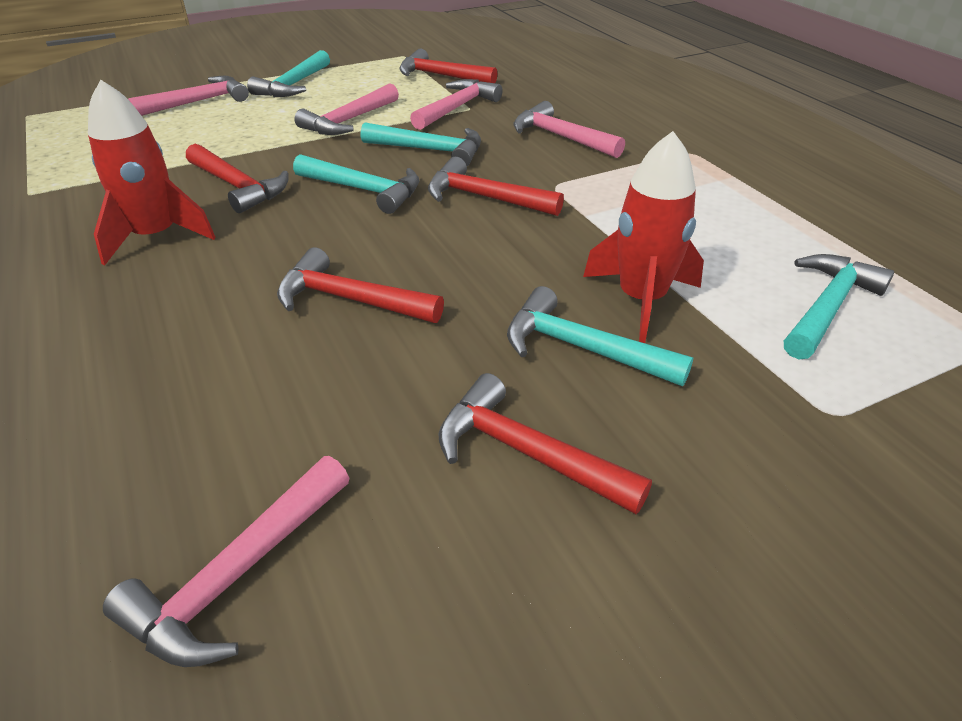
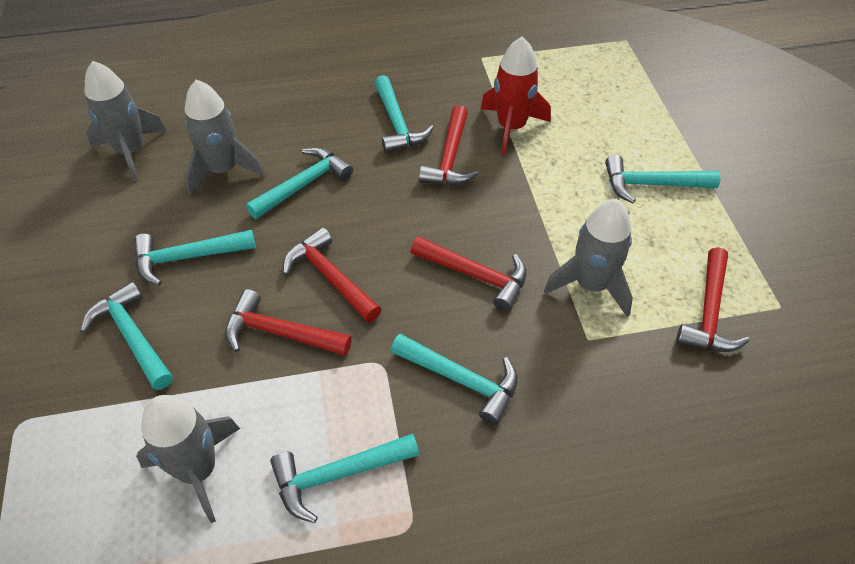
grey rocket: none = 0 -> [84,61,166,181] [136,395,240,523] [184,79,265,195] [544,199,633,317] = 4
pink hammer: [103,456,349,667] [128,76,249,116] [294,83,399,135] [410,79,502,130] [514,101,625,158] = 5 -> none = 0
red rocket: [88,80,216,265] [583,131,704,343] = 2 -> [480,37,551,156] = 1
turquoise hammer: [247,50,330,97] [293,154,420,214] [361,122,481,166] [507,286,694,386] [784,254,894,360] = 5 -> [81,281,173,390] [134,230,256,286] [246,147,353,219] [270,433,419,523] [374,75,434,153] [391,334,518,425] [605,155,720,203] = 7

